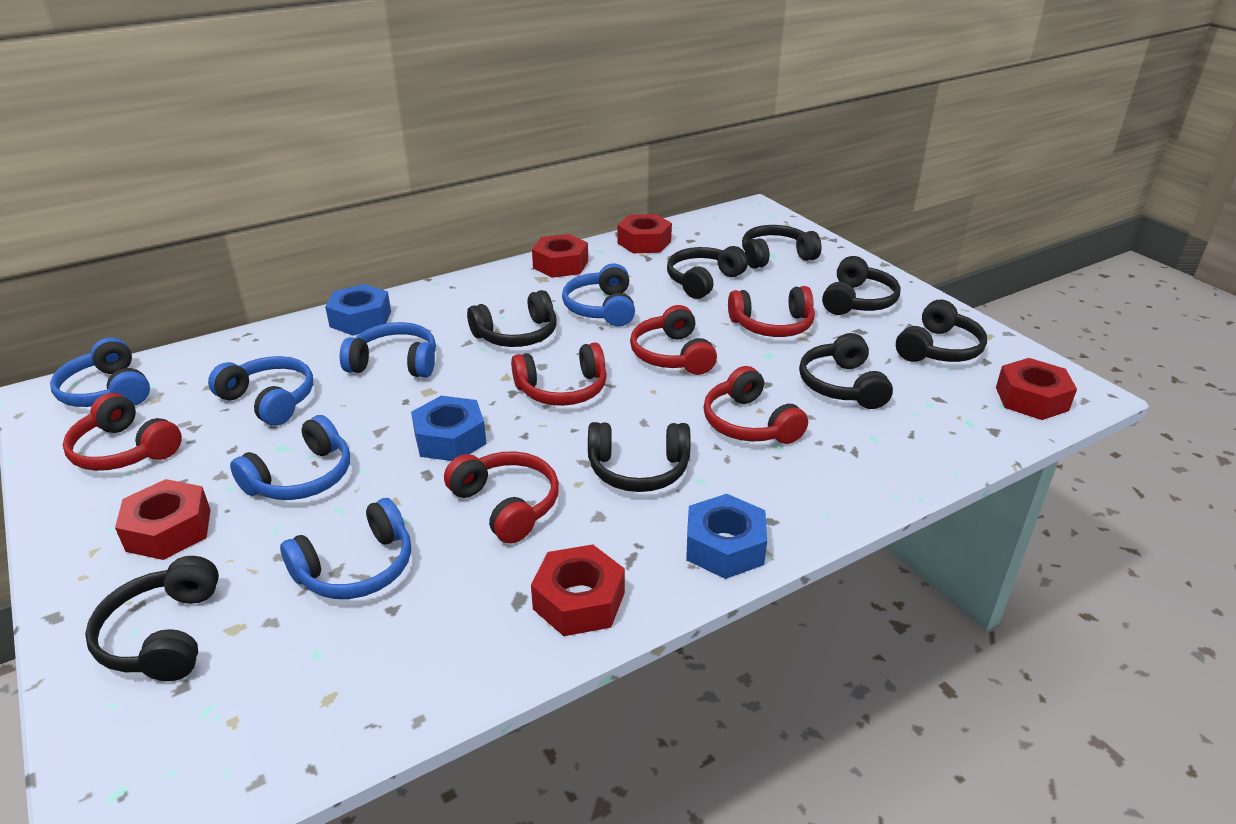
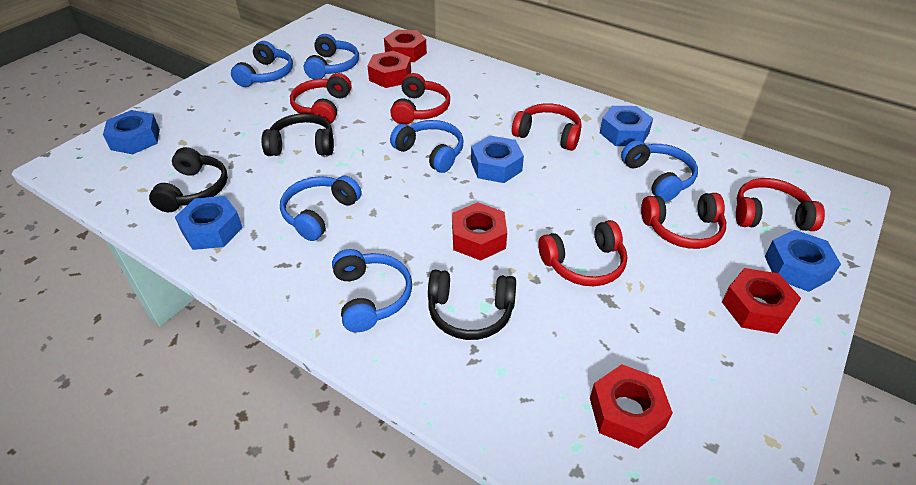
black headphones: [85,556,219,681] [467,290,557,347] [588,422,691,492] [667,246,748,299] [742,225,822,269] [799,333,893,409] [822,256,901,315] [896,300,987,362] = 8 -> [149,147,228,212] [262,113,334,156] [428,270,516,340] = 3
blue nut: [325,284,391,335] [411,396,486,461] [686,494,767,579] = 3 -> [103,110,160,154] [175,196,243,250] [471,136,524,183] [600,106,653,146] [765,230,841,292] = 5

